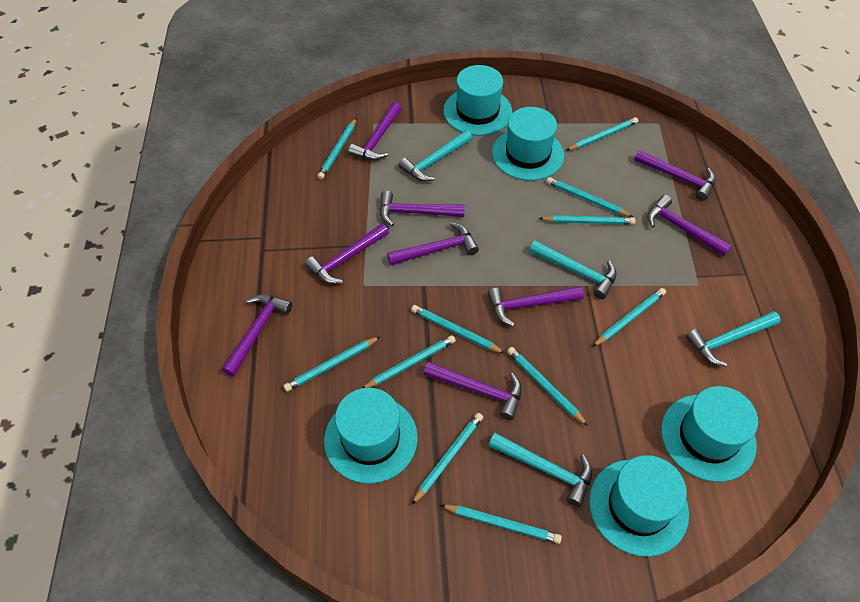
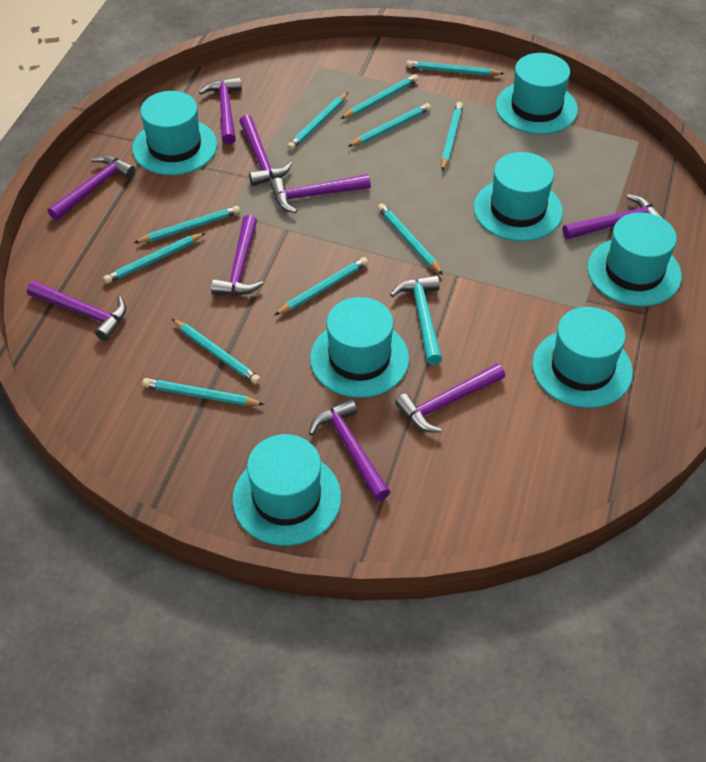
turquoise hammer: [399,130,472,181] [489,433,592,507] [529,241,617,299] [686,311,781,367] = 4 -> [390,275,442,365] = 1
turquoise hat: [324,388,418,484] [443,65,512,136] [492,107,564,181] [589,455,689,557] [661,386,758,482] = 5 -> [132,91,217,175] [232,434,341,546] [310,297,409,398] [474,152,563,241] [496,53,578,134] [532,307,633,408] [587,213,682,307] = 7

